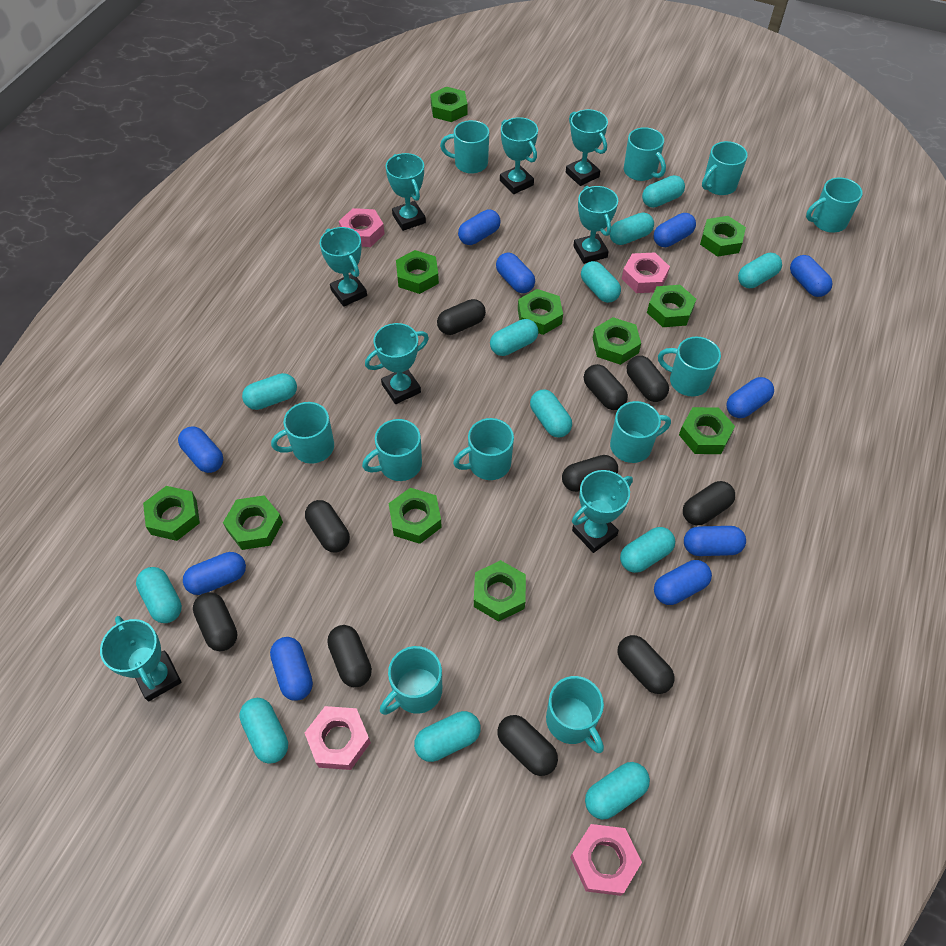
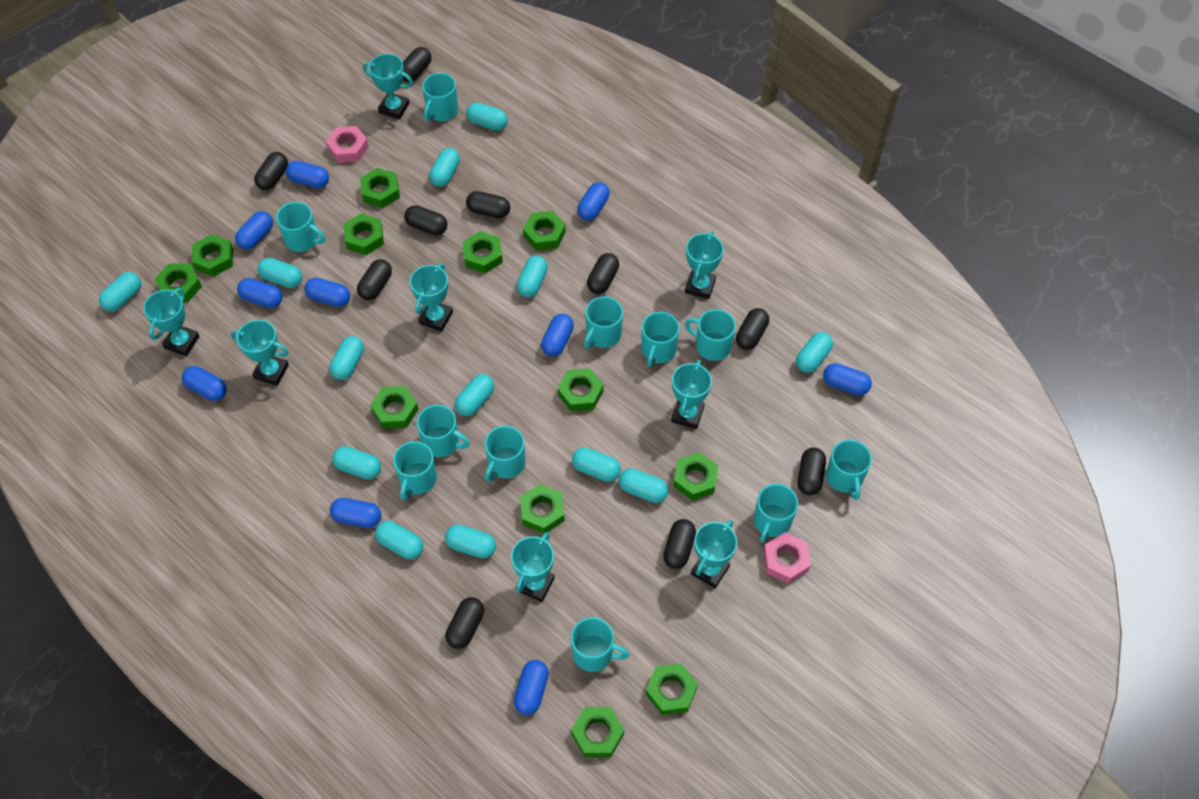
green nut: [143,486,200,541] [223,495,283,550] [388,488,442,544] [396,250,439,294] [430,86,468,122] [474,560,526,622] [518,289,563,335] [593,317,641,365] [647,285,696,327] [679,407,735,454] [700,216,746,257] = 11 -> [155,263,202,302] [191,234,233,277] [343,213,384,255] [360,168,400,208] [370,386,419,429] [463,231,503,273] [520,484,565,534] [523,211,566,251] [558,368,603,412] [571,707,624,757] [646,663,698,715] [673,452,718,500] = 12
pink nut: [305,706,371,770] [339,208,385,247] [570,824,642,896] [622,253,670,293] = 4 -> [326,126,369,163] [763,532,811,584] = 2
turquoise capsule: [136,567,182,623] [239,698,288,764] [242,373,297,410] [414,711,481,762] [490,319,538,356] [530,390,572,437] [581,261,621,303] [585,762,650,820] [609,212,654,245] [620,527,675,573] [642,175,685,208] [738,253,782,288] = 12 -> [99,272,141,311] [258,258,302,288] [329,336,364,380] [332,446,381,479] [375,521,423,559] [429,148,460,187] [445,525,496,558] [455,374,494,416] [466,103,508,130] [517,256,548,297] [572,447,621,482] [619,468,668,503] [796,332,833,373] = 13

